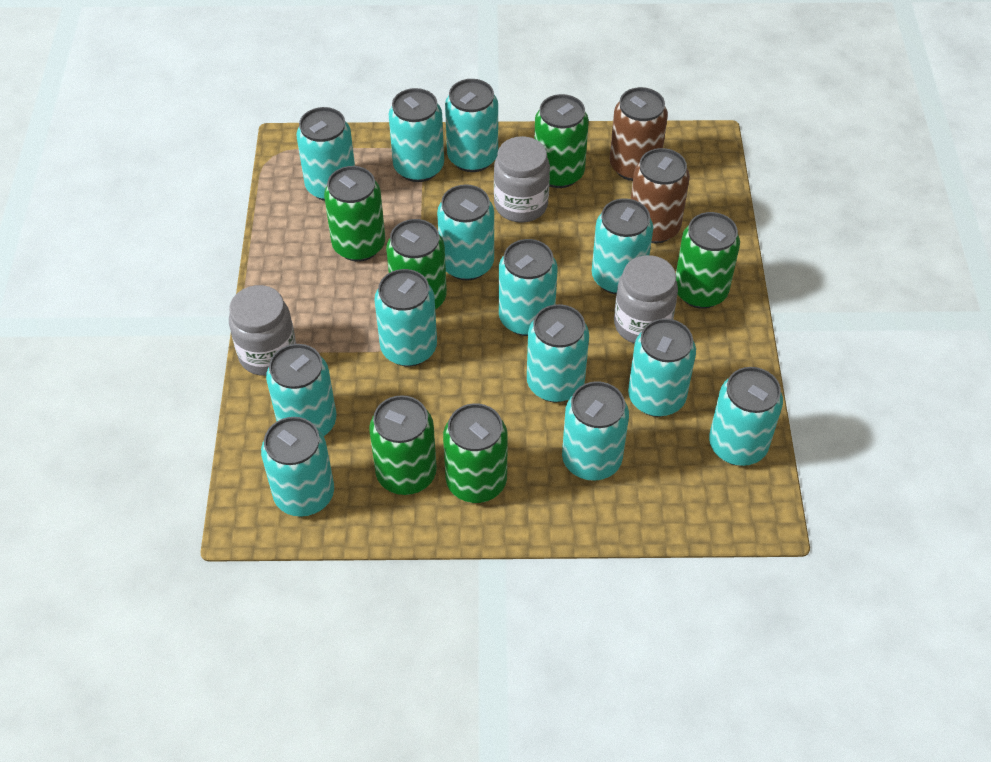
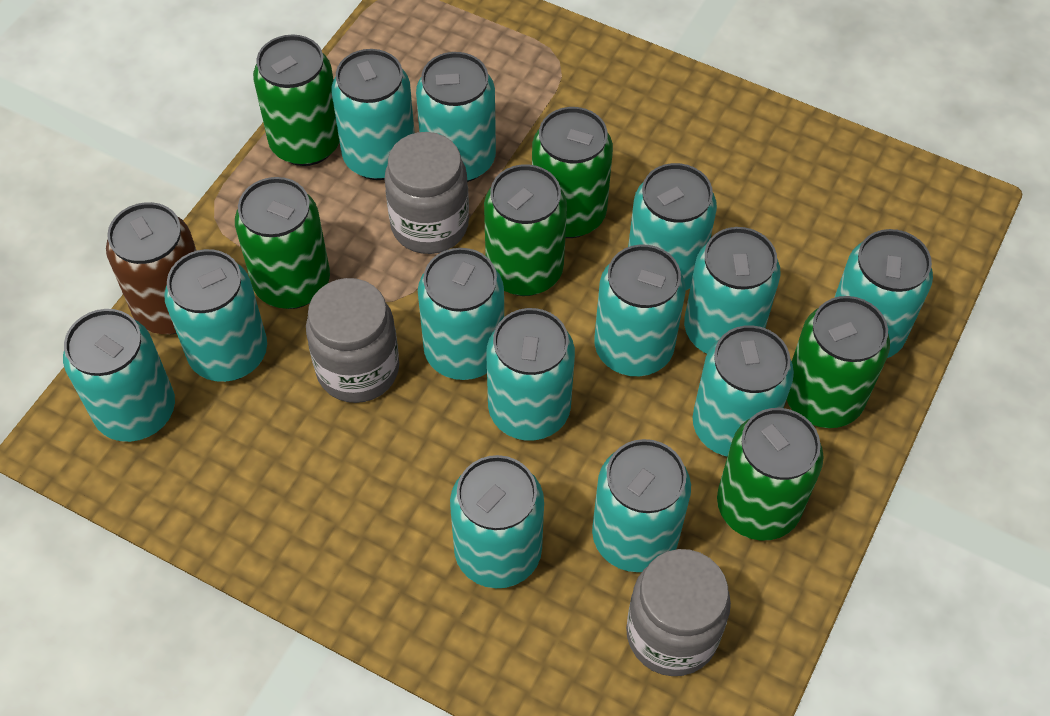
brown can: [610,87,668,181] [631,148,690,243] = 2 -> [106,202,197,334] = 1

